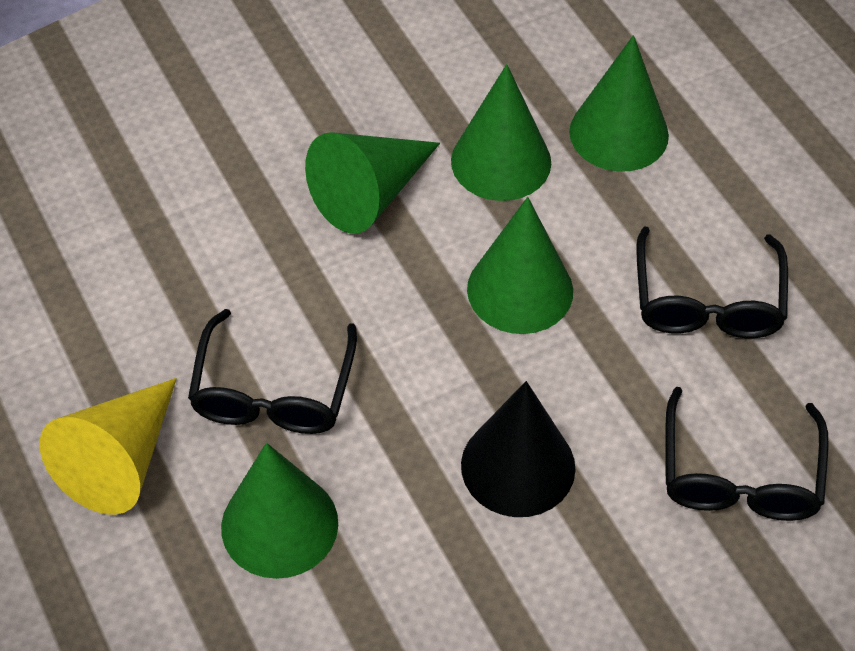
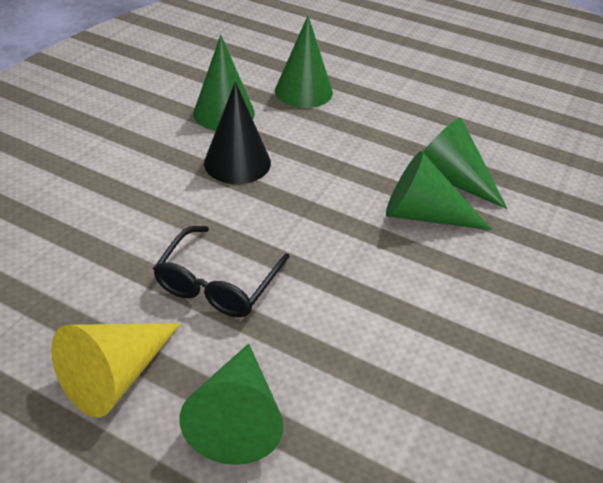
black glasses: [188,309,357,434] [636,226,788,338] [665,387,829,521] = 3 -> [153,226,290,317] = 1

